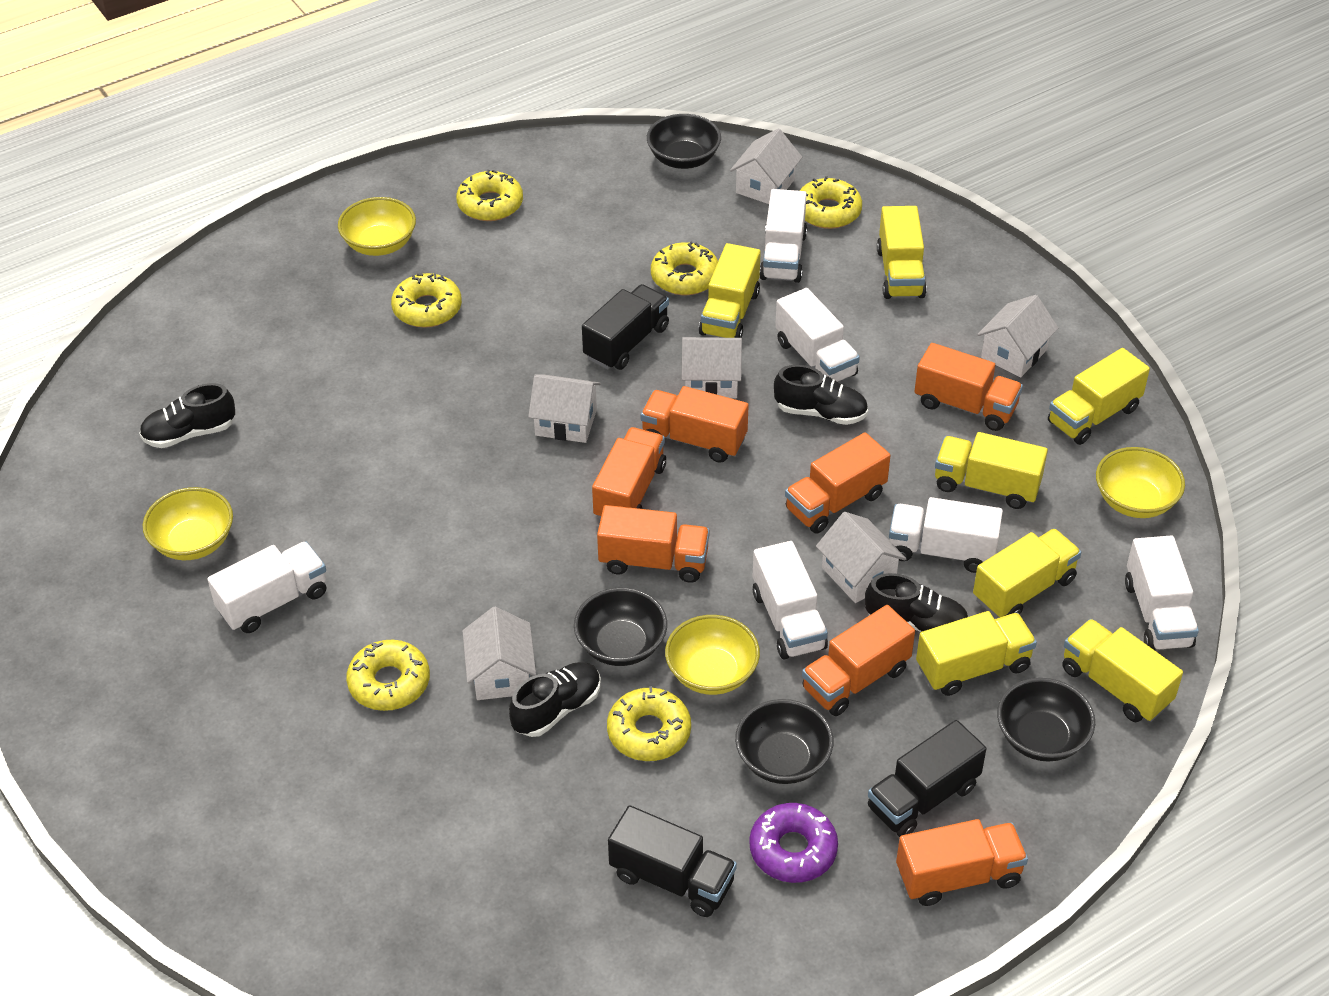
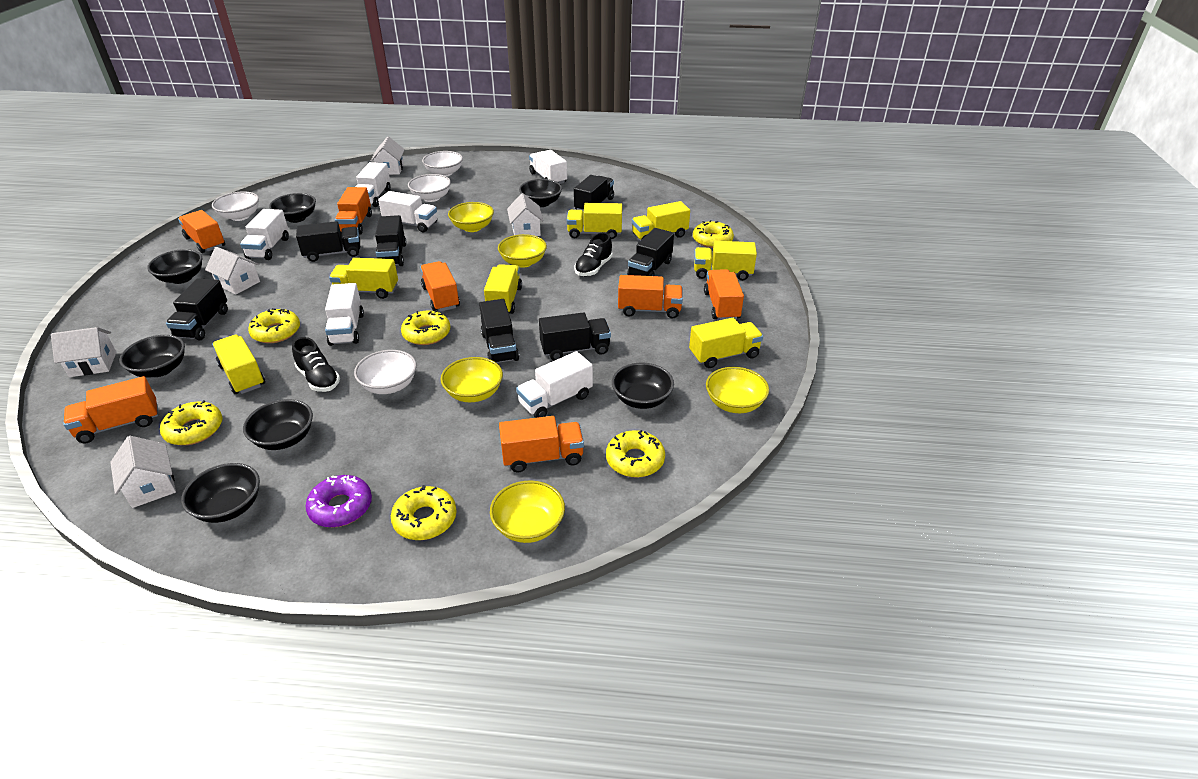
black bowl: [574,588,667,666] [647,114,721,169] [735,699,834,784] [997,678,1095,762] = 4 -> [119,335,185,378] [147,249,202,284] [181,463,260,523] [243,399,313,450] [269,193,316,223] [519,179,562,207] [612,363,674,409] = 7
black shoe: [139,383,235,448] [509,662,601,737] [774,365,868,425] [865,573,968,632] = 4 -> [292,337,340,392] [574,233,613,276] = 2
black truck: [582,284,669,370] [608,805,737,917] [868,720,987,837] = 3 -> [166,278,228,340] [296,221,360,262] [375,215,407,266] [479,299,519,363] [539,312,611,361] [574,175,614,212] [627,228,674,276] = 7
white bowl: none = 0 -> [212,191,259,221] [354,350,417,394] [408,174,451,202] [422,151,463,177] = 4
white house: [463,607,536,700] [528,374,601,443] [682,337,742,399] [730,128,802,204] [816,512,907,603] [977,295,1058,378] = 6 -> [51,327,116,377] [110,436,176,508] [205,247,260,295] [371,136,405,175] [507,193,543,236] = 5
yellow bowl: [143,487,233,560] [338,197,416,256] [665,615,760,695] [1096,447,1185,518] = 4 -> [440,357,503,402] [448,202,494,232] [490,480,565,543] [498,234,547,268] [706,367,769,413] = 5

